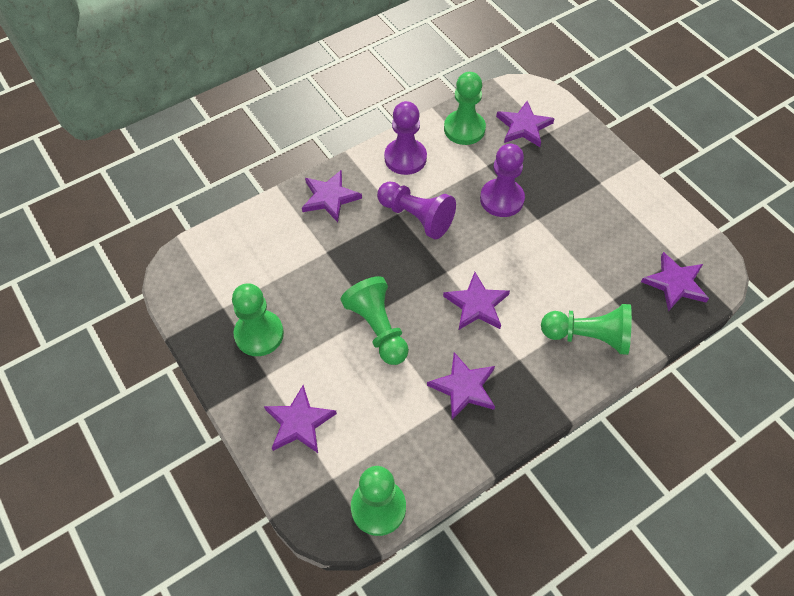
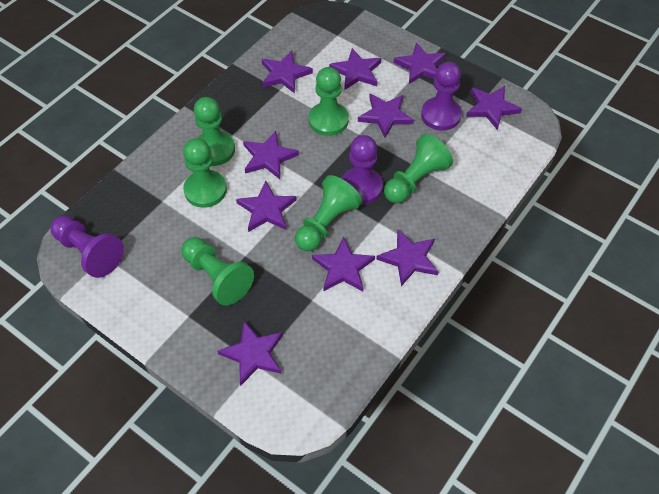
green pawn: [232,283,284,356] [341,276,409,365] [351,466,406,536] [444,72,486,145] [541,304,632,355] = 5 -> [181,237,254,306] [183,138,227,208] [194,97,235,166] [295,175,362,251] [309,67,349,136] [384,134,453,203] = 6
purple star: [264,385,337,453] [302,170,362,222] [427,352,495,419] [443,272,510,330] [496,101,554,147] [641,252,709,311] = 6 -> [217,321,283,386] [236,181,296,232] [243,131,299,179] [262,51,313,93] [312,236,375,292] [329,48,381,90] [358,94,414,138] [376,230,439,286] [393,42,446,84] [466,86,522,130] = 10

